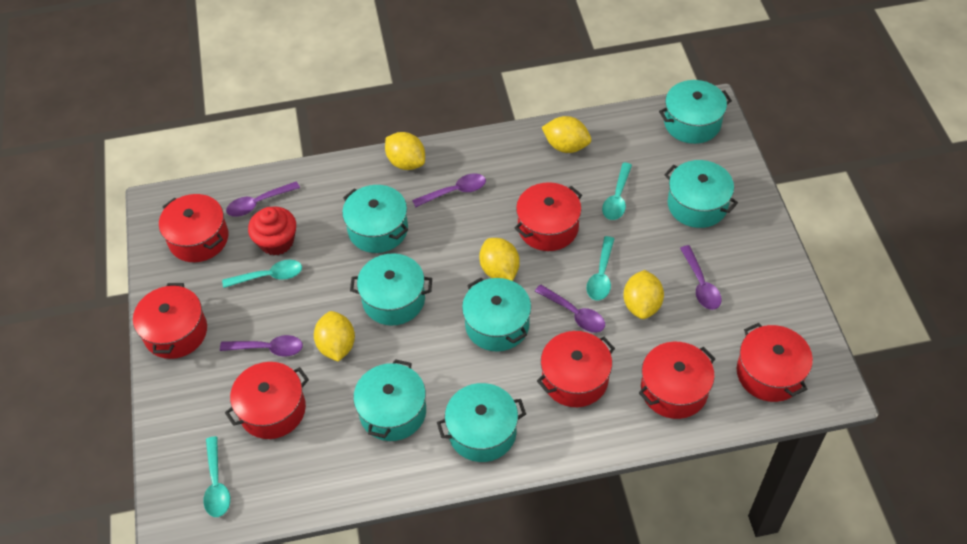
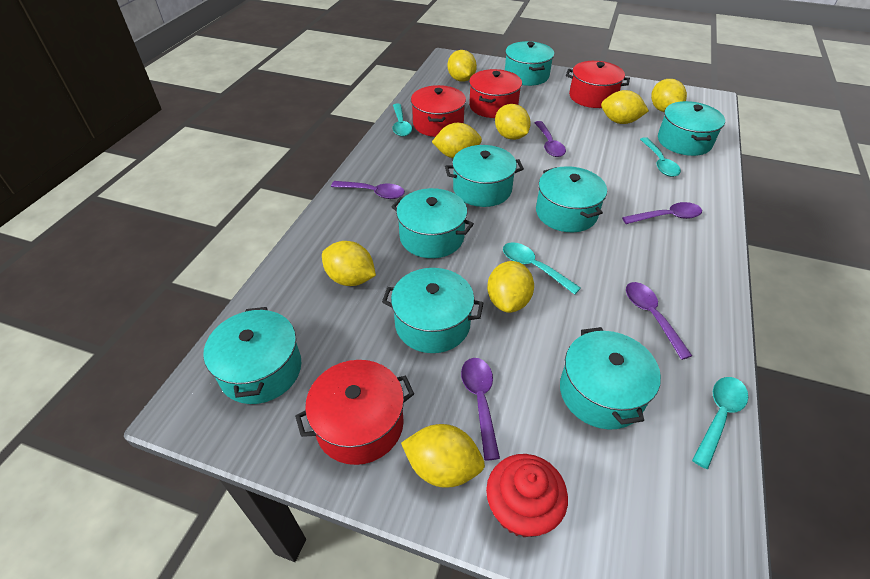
red pot: [133,283,207,359] [159,194,228,262] [225,362,309,439] [515,182,582,251] [537,331,615,407] [639,342,715,419] [737,323,813,402] = 7 -> [295,360,414,465] [411,85,466,137] [469,69,522,118] [566,61,630,108] = 4
turquoise pot: [342,185,408,253] [350,253,432,326] [353,359,426,441] [437,383,526,462] [462,278,531,352] [659,80,732,144] [664,160,738,228] = 7 -> [203,307,301,404] [382,268,483,353] [391,188,474,258] [445,145,524,207] [505,41,554,86] [536,166,607,232] [560,327,661,430] [658,101,725,156] = 8
yellow lemon: [314,311,355,362] [385,132,425,170] [479,238,520,281] [542,116,591,153] [623,270,664,319] = 5 -> [322,241,376,286] [401,424,485,488] [432,123,482,158] [448,50,477,82] [487,261,534,313] [495,104,531,140] [601,90,649,124] [651,79,687,112] = 8

